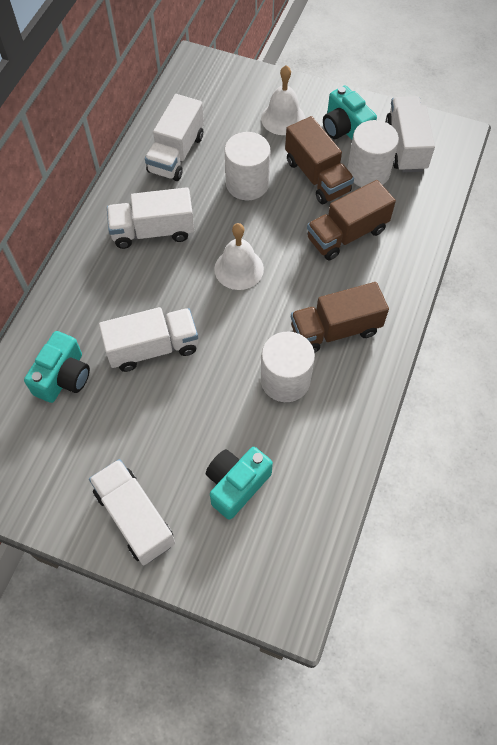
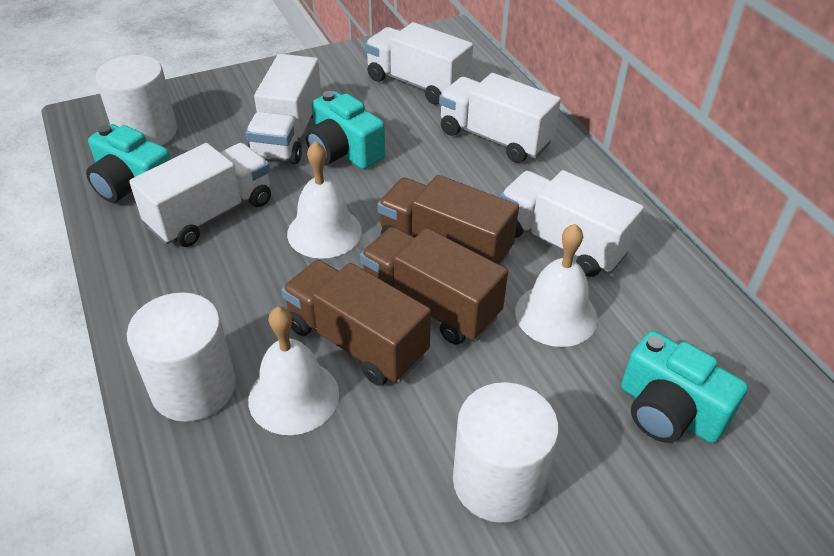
white bell: [214,223,264,290] [261,65,305,135] = 2 -> [248,306,339,435] [287,141,362,259] [515,224,598,347] = 3

